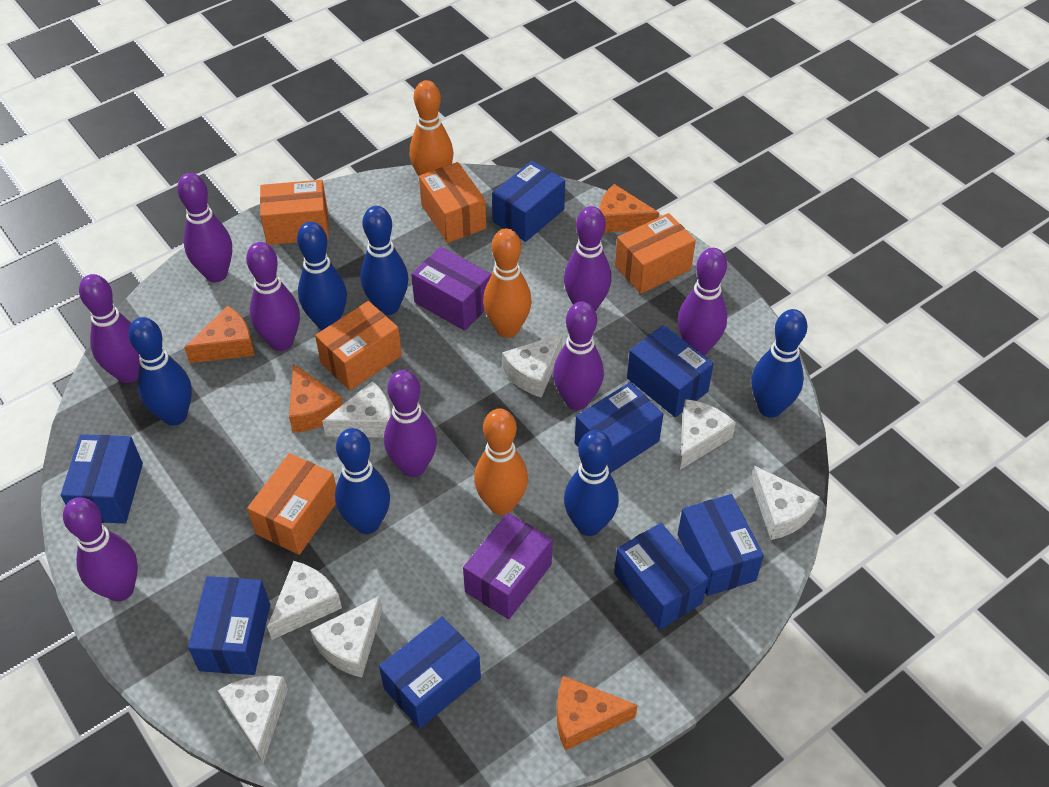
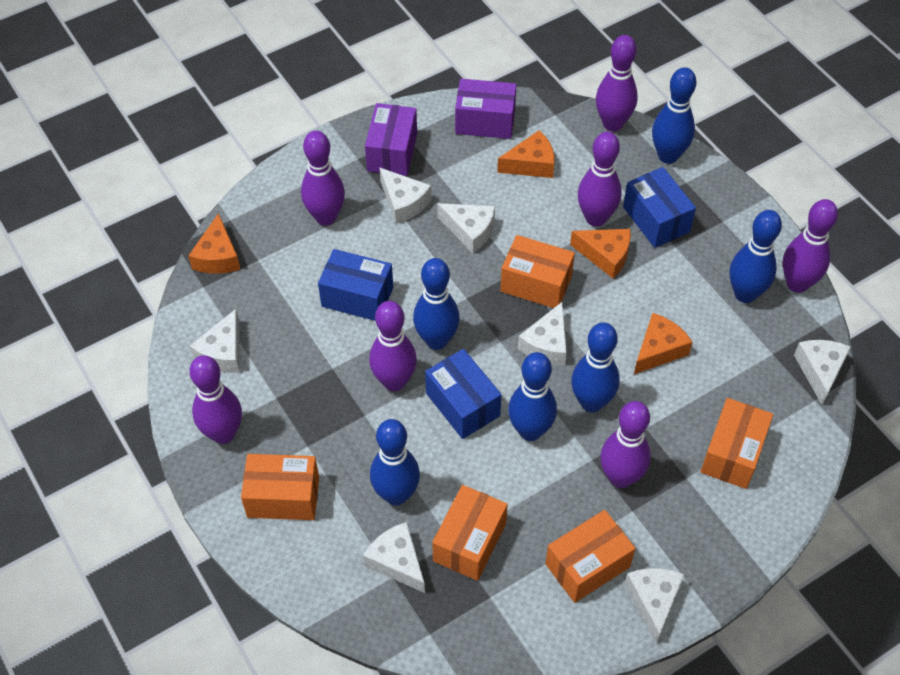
blue box: [61,434,143,523] [188,576,270,675] [379,616,481,729] [492,161,565,242] [575,382,663,473] [614,523,708,630] [627,325,714,417] [678,494,764,596] = 8 -> [318,249,393,321] [425,349,501,439] [623,167,696,248] = 3
orange bowling pin: [410,80,453,176] [474,409,528,515] [483,228,532,338] = 3 -> none = 0
purple bowling pin: [63,497,138,601] [79,274,140,383] [177,173,232,282] [246,242,300,351] [384,370,437,477] [553,301,604,410] [564,206,611,312] [678,248,727,355] = 8 -> [189,355,242,444] [301,131,345,226] [369,301,417,391] [578,132,622,227] [596,35,638,131] [600,401,651,488] [783,199,838,293] = 7

